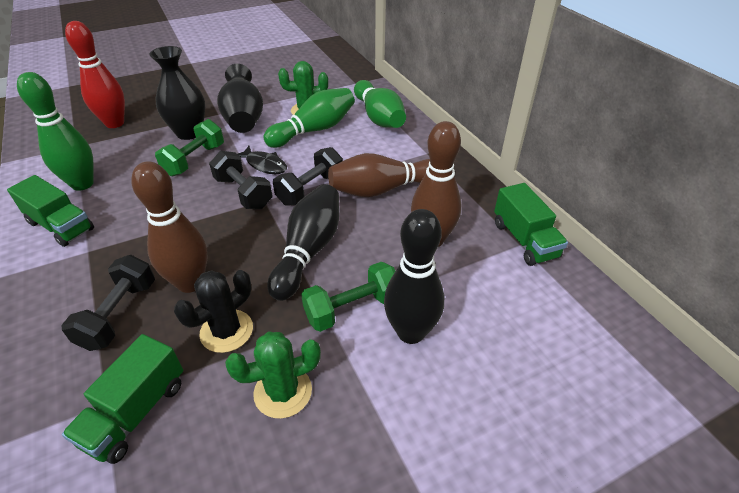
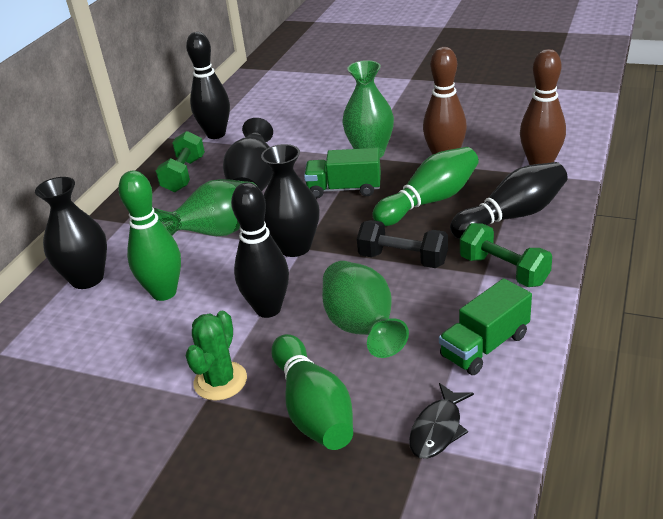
black bowling pin: [267,184,339,301] [384,209,444,344] = 2 -> [186,32,230,139] [231,182,289,318] [450,162,568,239] = 3
black cactus: [174,270,253,353] = 1 -> none = 0
black dumbbell: [61,255,155,351] [209,151,273,209] [273,147,343,206] = 3 -> [357,220,448,268] = 1
black vase: [149,46,205,140] [217,64,263,133] = 2 -> [35,177,107,289] [223,118,273,191] [261,144,319,257] = 3
brown bowling pin: [131,161,208,293] [328,153,430,197] [411,121,461,247] = 3 -> [423,47,467,155] [520,49,566,165] = 2
green cactus: [225,332,321,419] [278,61,328,115] = 2 -> [186,311,247,401] = 1
green truck: [7,175,94,247] [62,334,183,464] [494,183,568,266] = 3 -> [304,148,381,199] [439,278,532,375] = 2
green vase: none = 0 -> [154,179,257,236] [322,261,409,358] [342,60,394,158] = 3
red bowling pin: [65,21,125,128] = 1 -> none = 0

